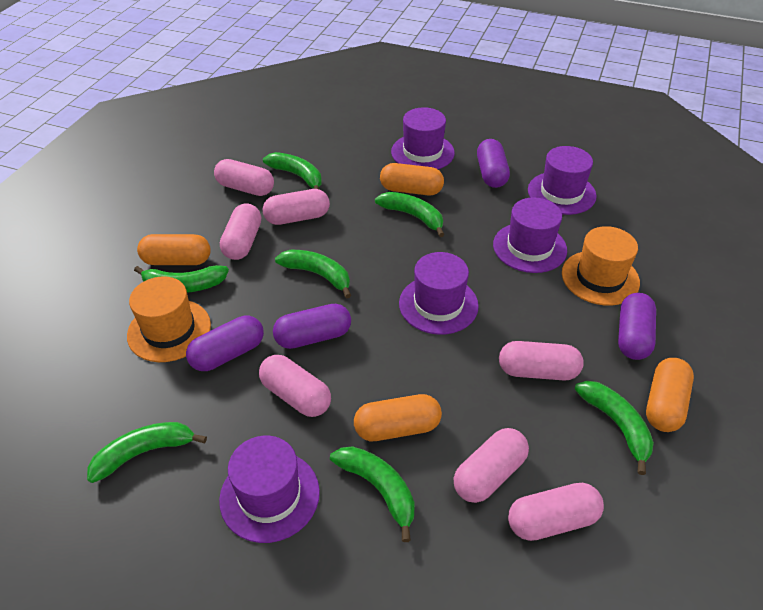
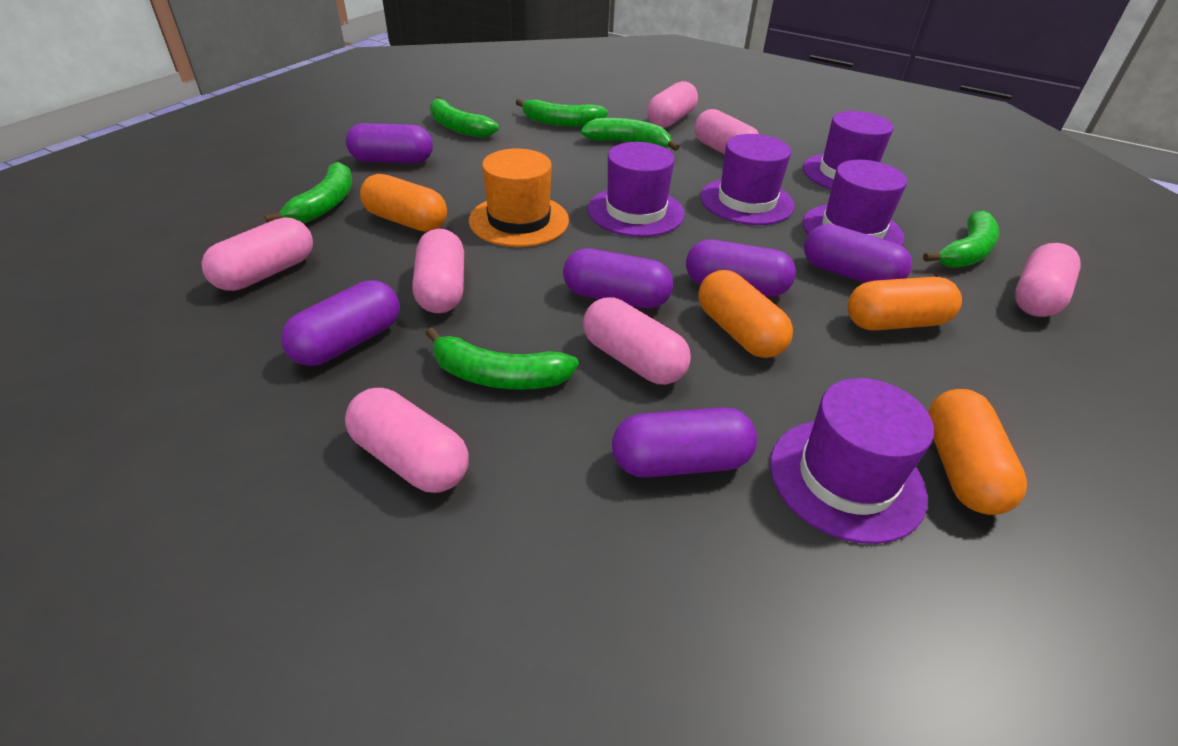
green banana: [87,422,207,483] [134,265,229,293] [263,152,322,189] [275,250,351,298] [330,446,415,542] [375,192,444,237] [575,381,654,475] = 7 -> [265,162,352,223] [425,327,579,389] [430,96,499,138] [515,99,608,127] [580,118,680,151] [923,211,999,268] = 6
orange hat: [127,276,211,362] [562,226,640,306] = 2 -> [469,148,569,247] = 1
purple capsule: [186,316,264,371] [273,304,351,349] [477,139,510,188] [618,293,656,360] = 4 -> [281,280,400,366] [346,123,433,163] [563,248,673,309] [612,407,757,478] [686,239,796,297] [804,224,912,283] = 6

